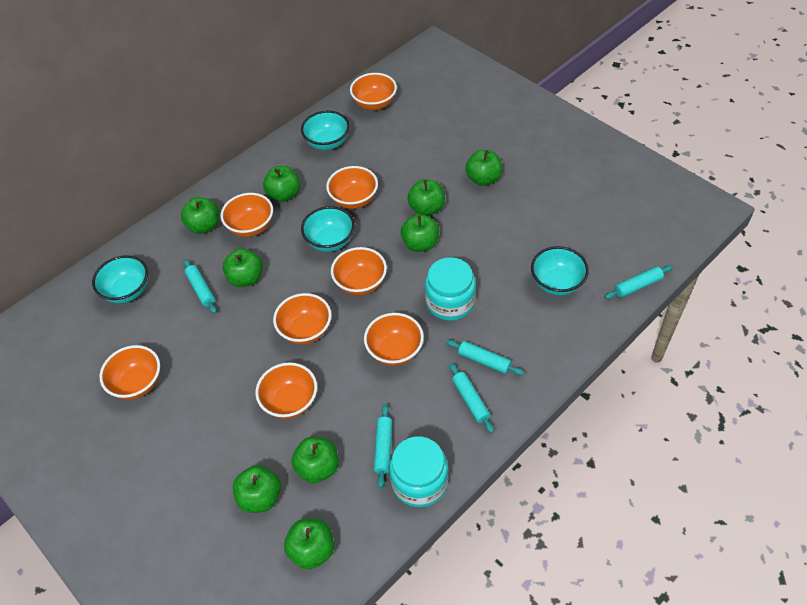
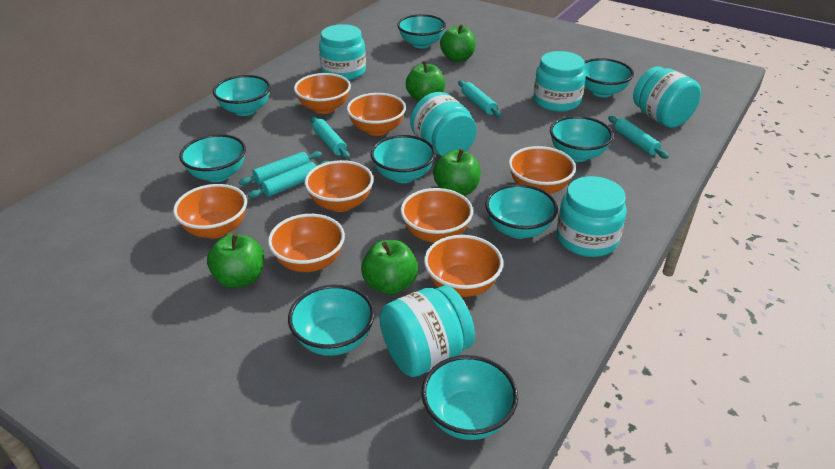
green apple: [181,197,219,234] [223,249,263,287] [233,465,281,513] [263,166,300,202] [284,519,334,570] [292,437,338,483] [401,214,440,252] [407,179,445,216] [466,150,502,186] = 9 -> [207,234,264,288] [361,240,418,295] [406,61,445,101] [433,149,481,196] [440,24,476,62] = 5
turquoise bowl: [92,255,148,303] [301,111,350,150] [301,206,355,252] [531,246,589,295] = 4 -> [179,134,246,182] [213,75,271,116] [288,285,375,356] [370,135,436,183] [397,14,446,49] [421,355,518,440] [485,184,558,239] [550,116,613,162] [584,58,634,97] = 9
turquoise jar: [389,436,448,507] [425,257,476,321] = 2 -> [319,24,366,80] [380,285,475,377] [410,92,477,156] [533,51,586,112] [556,176,627,257] [633,66,701,128] = 6

